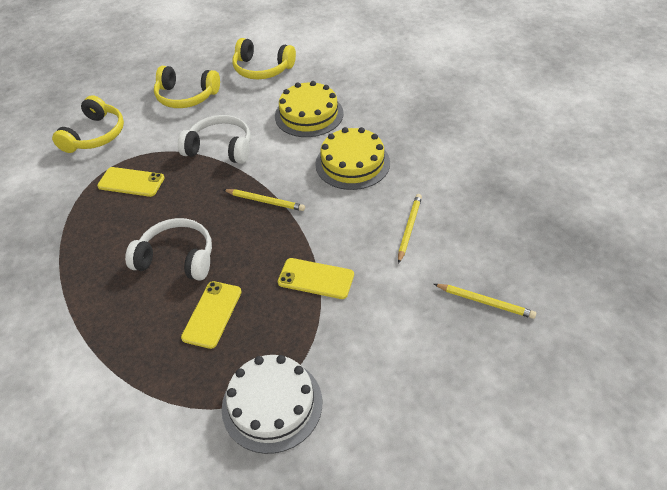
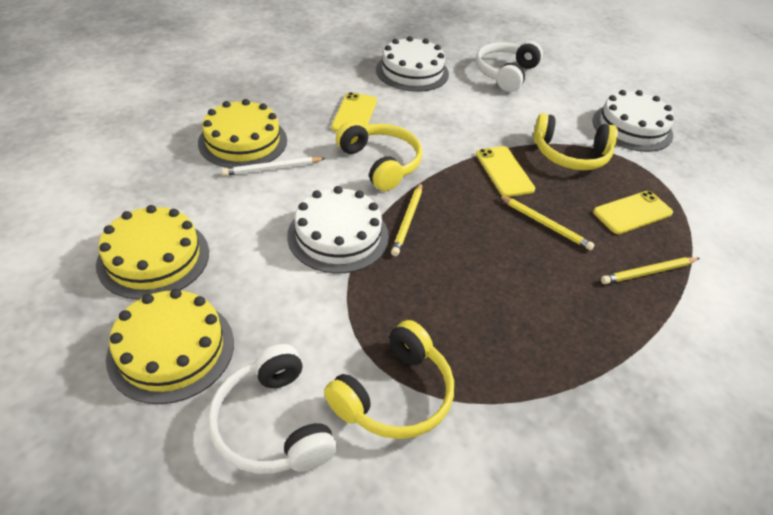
white cake: [222,355,322,454] = 1 -> [287,186,389,273] [376,36,449,92] [593,90,674,152] = 3
white pencil: none = 0 -> [221,157,326,176] = 1
yellow cake: [275,81,344,137] [315,127,390,190] = 2 -> [96,205,209,300] [106,289,234,404] [198,99,287,168] = 3

